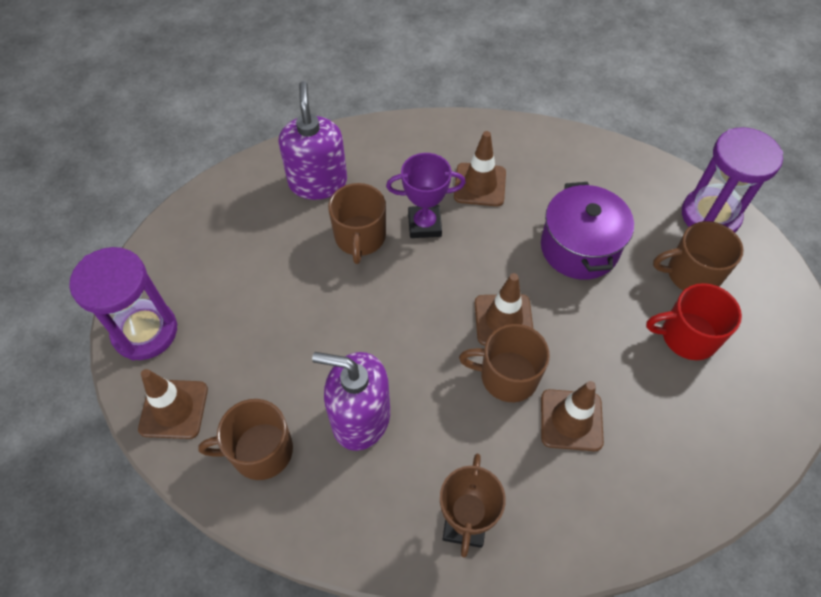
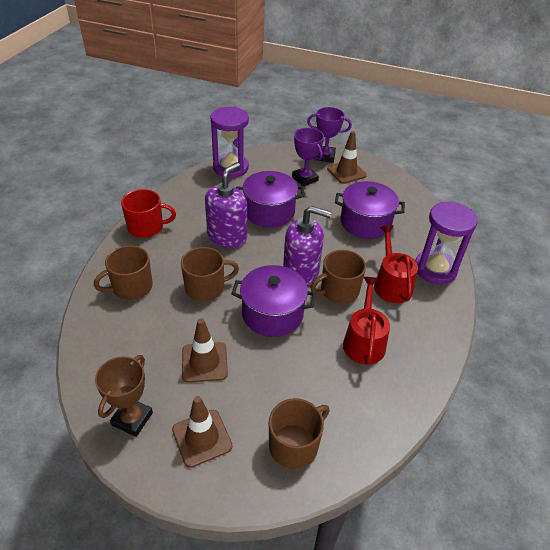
brown traffic cone: [138,369,208,439] [454,131,506,206] [475,273,533,345] [541,381,604,451] = 4 -> [172,396,232,468] [182,318,228,383] [327,131,367,184] = 3
purple pot: [541,182,634,280] = 1 -> [231,265,316,337] [236,171,305,228] [335,181,405,239] = 3
purple trophy: [386,153,466,238] = 1 -> [292,128,324,186] [307,107,352,163] = 2
red watering can: none = 0 -> [343,277,390,365] [374,225,418,303] = 2

